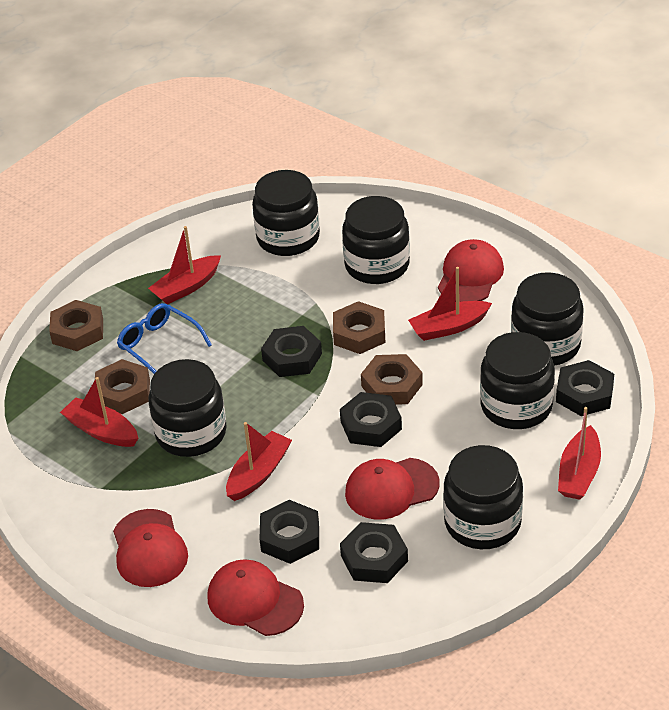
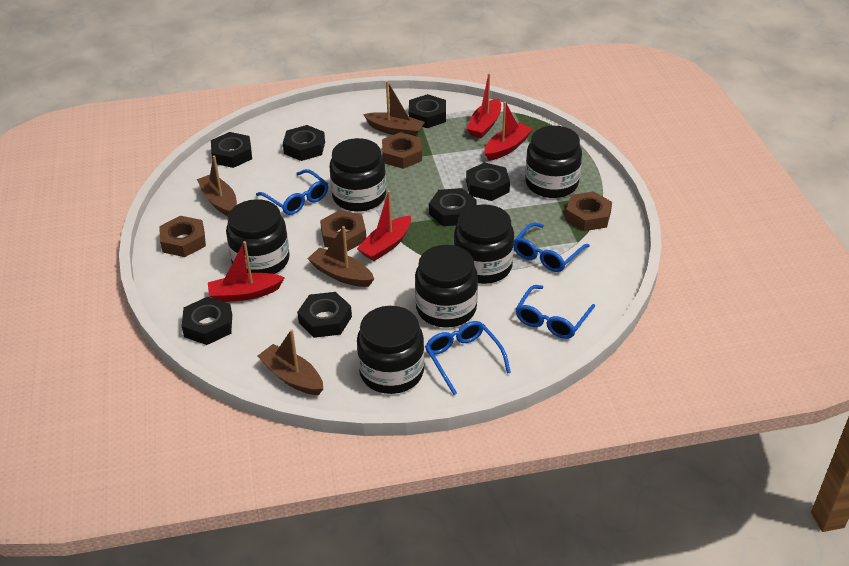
black nut: [259,500,319,564] [261,326,322,377] [340,392,402,447] [340,522,408,583] [556,360,614,416] = 5 -> [182,297,232,345] [211,132,252,168] [283,125,325,161] [297,292,352,338] [409,94,446,128] [429,188,477,226] [466,162,510,201] = 7
blue glasses: [117,303,212,374] = 1 -> [256,169,328,215] [425,321,511,395] [514,222,590,272] [516,285,595,339] = 4
brown boat: none = 0 -> [197,155,237,216] [258,329,323,395] [307,226,374,287] [363,81,425,136] = 4
red boat: [60,377,138,447] [148,226,221,304] [226,422,292,501] [408,267,492,341] [558,407,601,500] = 5 -> [208,241,285,302] [357,191,411,261] [466,73,501,138] [484,102,533,161] = 4
red cap: [113,509,188,587] [207,560,304,636] [345,458,439,519] [438,239,504,302] = 4 -> none = 0

